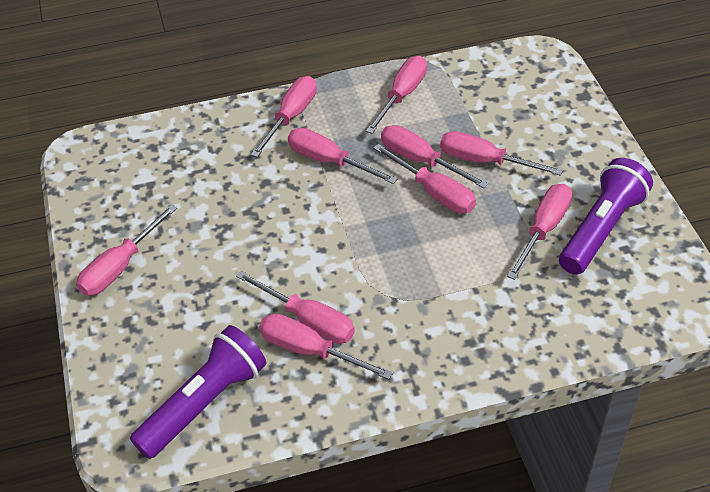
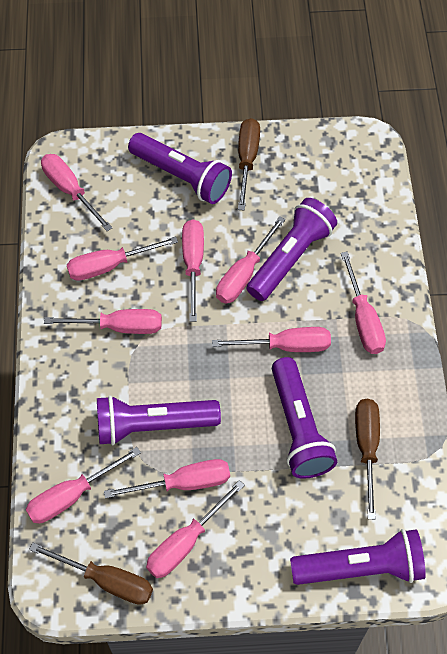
brown screwdriver: none = 0 -> [29,543,153,605] [238,118,260,210] [355,399,380,519] = 3
purple flashlight: [130,325,266,459] [559,158,653,275] = 2 -> [97,395,221,445] [128,133,232,204] [247,198,337,301] [272,357,337,479] [290,529,426,585] = 5

